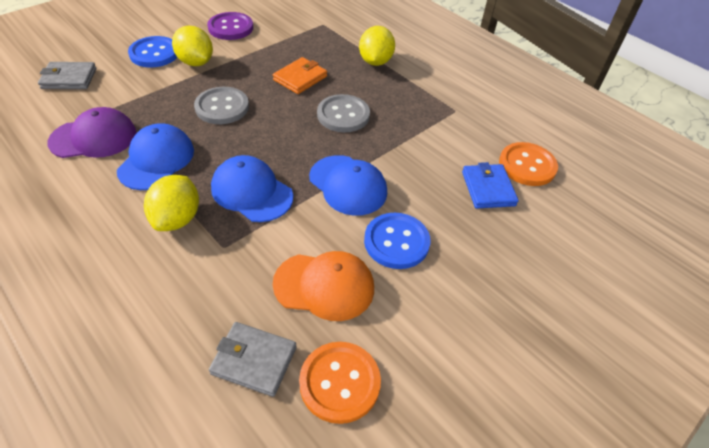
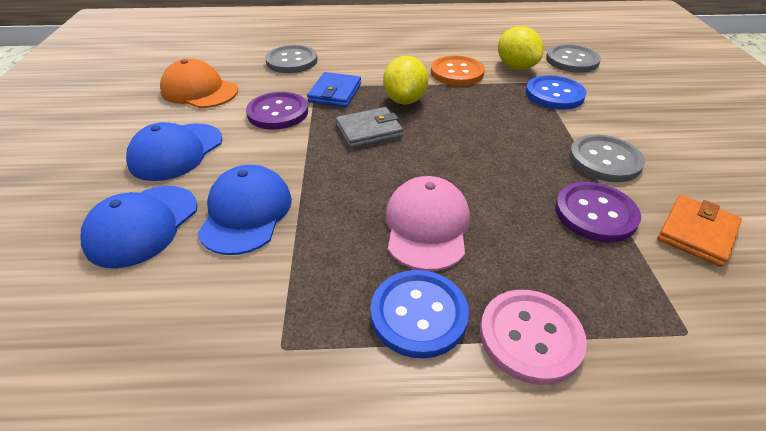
grey button: [194,87,249,124] [317,94,370,133] = 2 -> [265,45,318,73] [546,44,601,73] [569,134,645,182] = 3
grey wallet: [38,62,96,89] [209,322,297,397] = 2 -> [336,107,403,148] = 1
orange button: [299,342,381,424] [499,142,558,186] = 2 -> [431,55,485,86] = 1
pink button: none = 0 -> [480,290,587,385] = 1
pink cap: none = 0 -> [386,176,470,271] = 1
purple button: [207,12,253,40] = 1 -> [246,92,308,130] [555,182,641,242] = 2
purple cap: [47,107,136,158] = 1 -> none = 0
yellow lemon: [144,175,199,231] [172,26,213,66] [359,26,395,66] = 3 -> [383,56,428,104] [498,26,543,70] = 2

